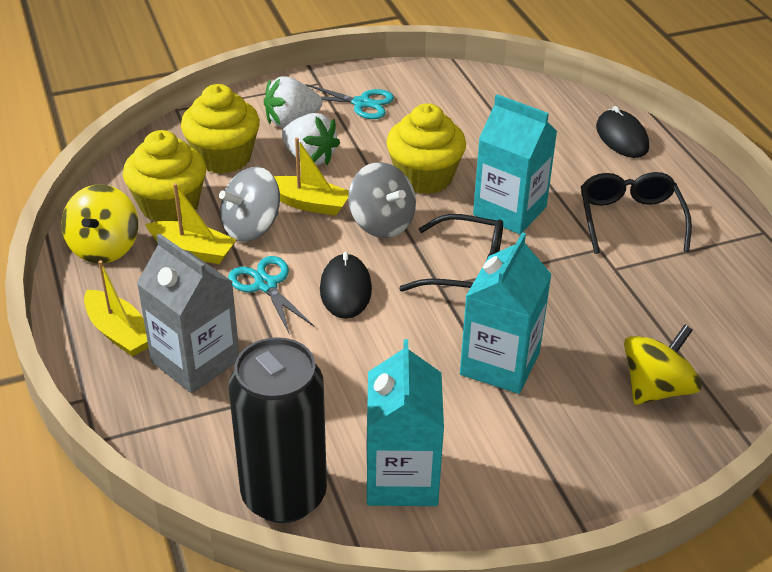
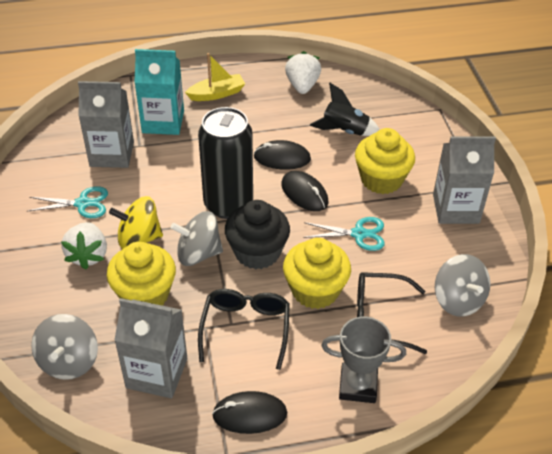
black cupcake: none = 0 -> [225,200,290,269] = 1
black mouse: [320,252,372,319] [596,106,649,158] = 2 -> [212,391,287,434] [254,140,311,170] [281,171,329,211] = 3
black rocket: none = 0 -> [310,83,380,136] = 1
grey carton: [137,234,239,393] = 1 -> [78,81,134,168] [114,298,187,398] [433,137,496,224] = 3
grey spinning top: [219,167,280,242] [348,162,416,238] = 2 -> [31,314,98,380] [170,211,223,266] [435,254,490,317] = 3
grey trophy: none = 0 -> [321,317,406,403] = 1
turquoise carton: [366,339,444,506] [460,232,552,394] [473,94,557,234] = 3 -> [134,49,184,135] = 1
yellow boat: [84,260,148,357] [145,183,237,264] [273,137,349,216] = 3 -> [185,53,245,101] = 1
yellow spinning top: [62,185,138,263] [624,324,702,405] = 2 -> [109,196,163,249] = 1

